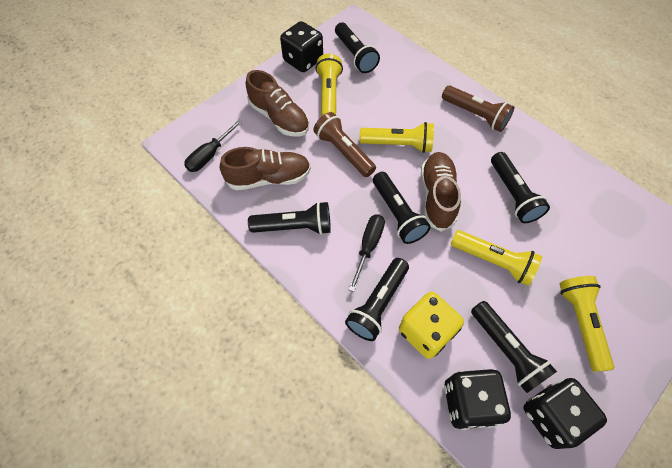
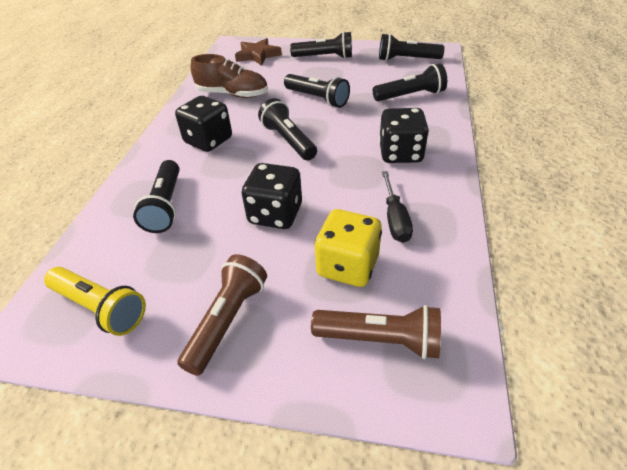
black screwdriver: [184,119,243,172] [349,214,385,292] = 2 -> [382,171,413,243] = 1
brown shoe: [220,147,311,190] [246,70,309,137] [421,152,461,232] = 3 -> [191,54,268,98] = 1
brown star: none = 0 -> [235,38,282,66] = 1
yellow flashlight: [316,54,343,117] [359,122,434,153] [451,230,542,286] [560,276,614,372] = 4 -> [44,267,146,336] = 1

